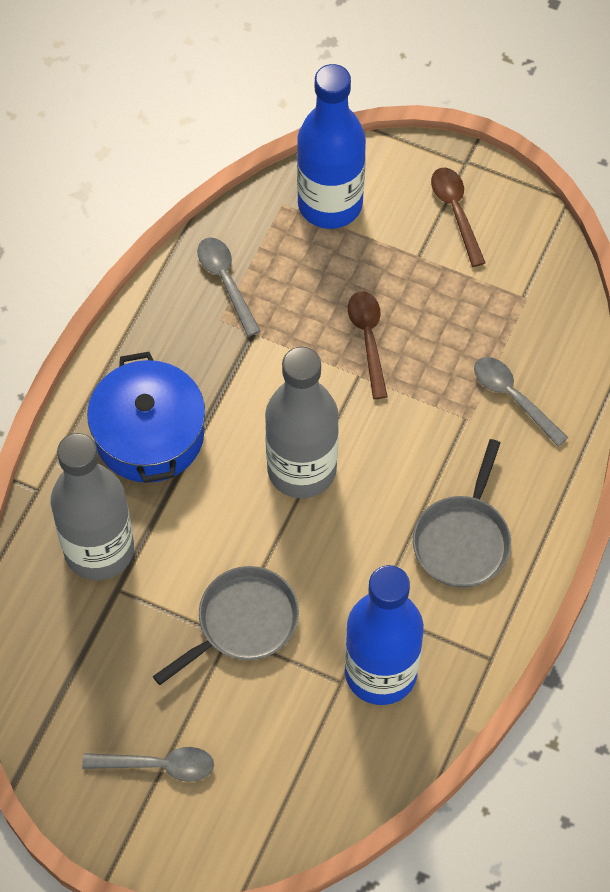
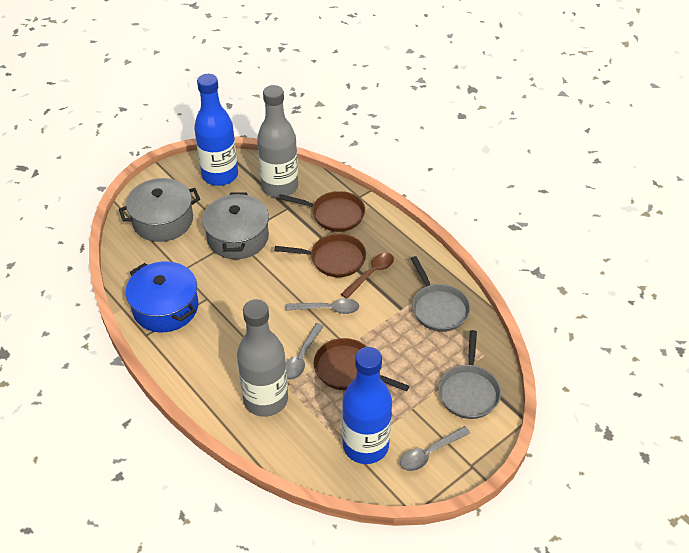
brown pan: none = 0 -> [274,234,366,277] [279,191,365,232] [314,338,409,392] = 3
brown spoon: [348,291,388,399] [431,168,486,267] = 2 -> [341,253,394,298] = 1
grey pot: none = 0 -> [119,178,200,242] [202,192,269,259] = 2

